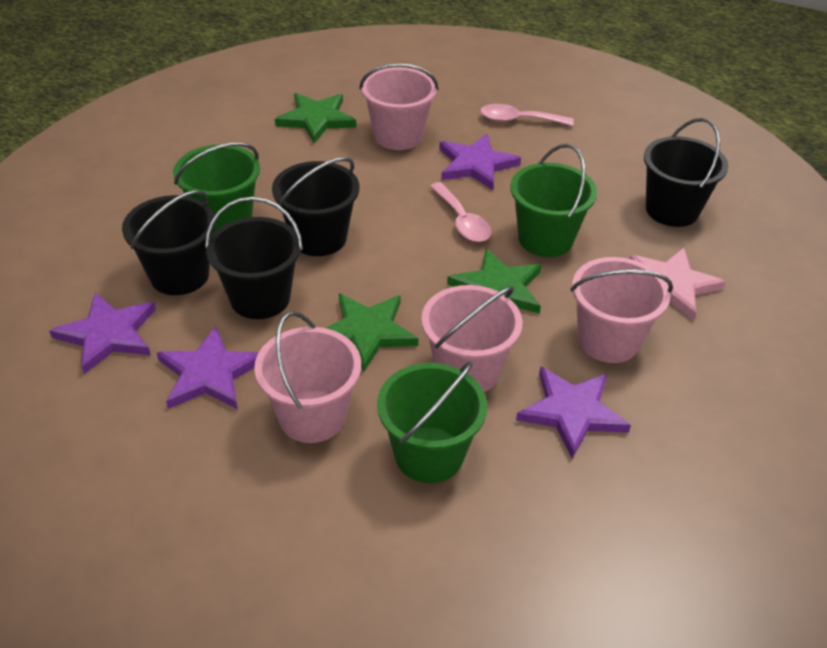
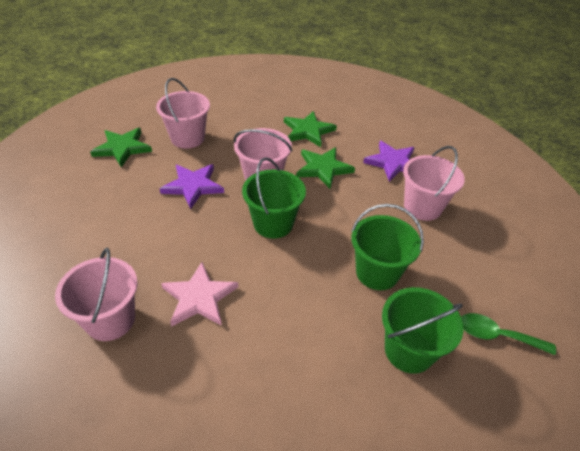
black bucket: [122,190,216,295] [205,196,303,319] [272,157,359,256] [644,118,728,227] = 4 -> none = 0
green spoon: none = 0 -> [461,313,556,355] = 1
pink spoon: [430,182,491,242] [480,104,574,126] = 2 -> none = 0
purple star: [49,293,156,374] [157,326,259,409] [439,134,521,190] [516,366,631,459] = 4 -> [160,164,224,209] [363,141,415,182] = 2

